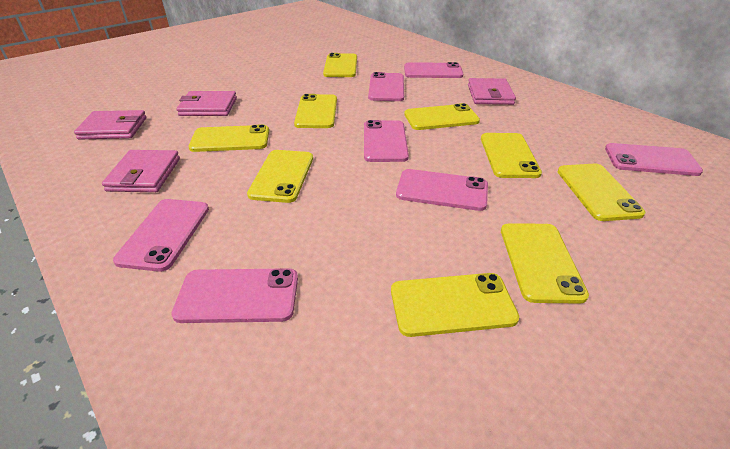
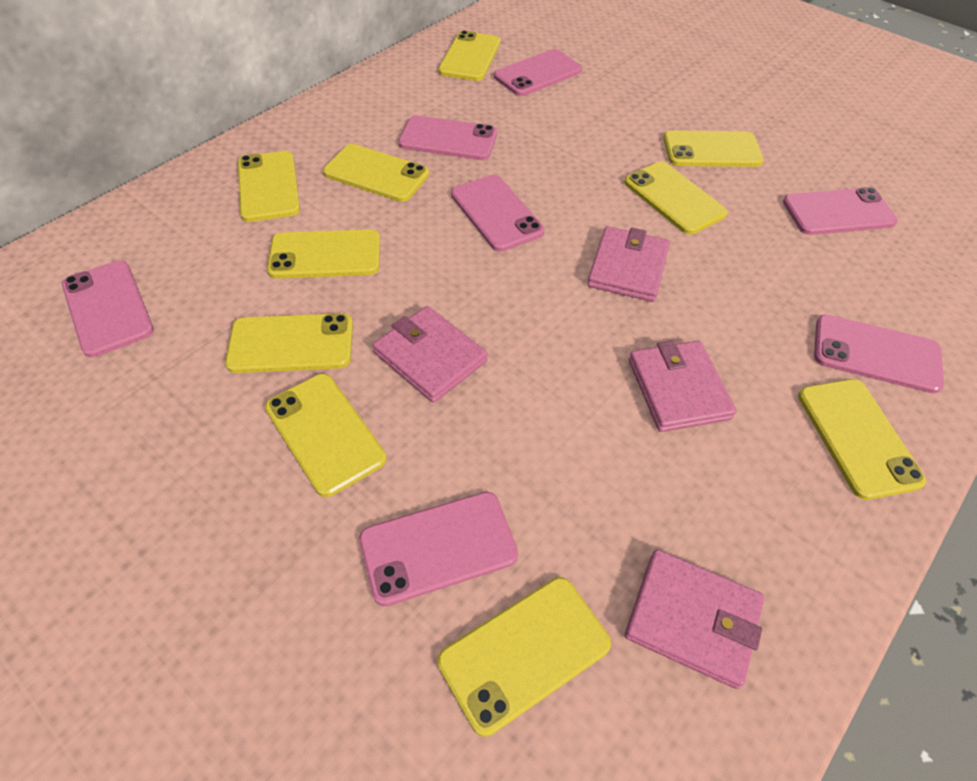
yellow phone: [188,124,269,152] [247,150,313,203] [294,94,337,128] [323,53,357,77] [391,273,519,337] [404,103,480,130] [481,133,542,178] [501,223,589,304] [557,164,645,221] = 9 -> [225,313,353,373] [238,151,300,222] [265,374,387,497] [267,229,380,279] [323,144,429,202] [437,577,611,737] [438,31,500,81] [624,162,728,234] [663,130,764,167] [798,379,926,500] = 10

